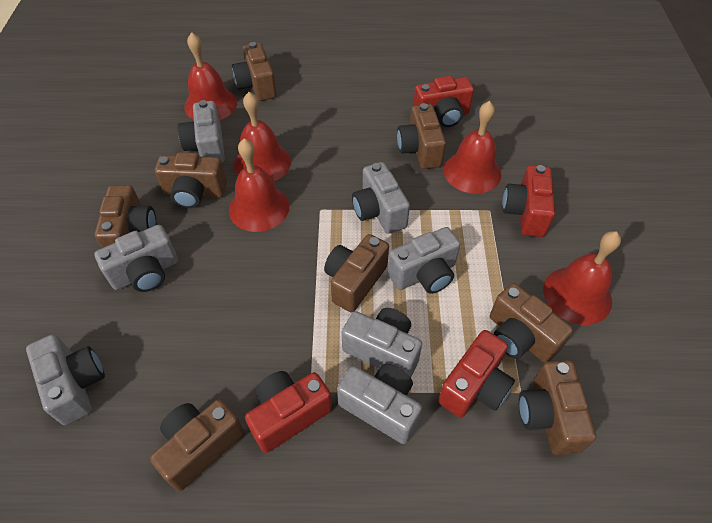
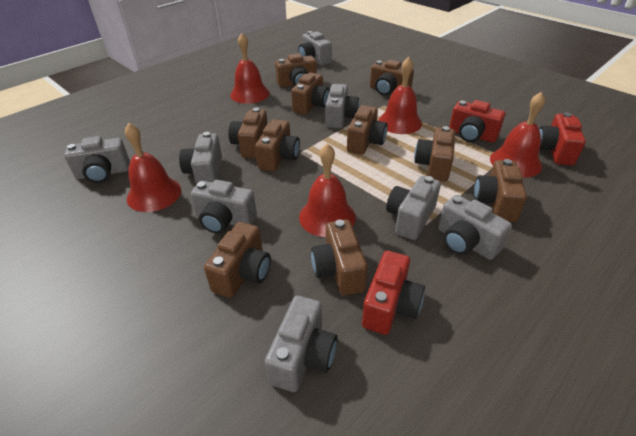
brown camera: [94,185,156,248] [150,399,244,491] [155,152,227,208] [232,42,277,101] [324,234,389,313] [397,103,446,169] [490,283,573,363] [518,360,596,455] = 8 -> [204,222,271,298] [228,108,268,159] [255,119,300,171] [275,53,317,88] [291,73,330,115] [311,220,368,296] [347,105,388,155] [370,60,414,96] [414,126,455,182] [474,159,527,222] = 10
grey camera: [26,334,105,425] [94,225,178,292] [178,100,225,163] [337,364,422,444] [341,308,422,378] [352,162,410,234] [387,227,460,294] = 7 -> [64,136,130,183] [179,132,222,185] [191,180,257,234] [265,296,337,392] [298,31,332,66] [325,84,359,128] [386,176,441,240] [438,195,512,260] = 8
red camera: [245,371,332,453] [413,76,474,127] [438,330,515,418] [502,165,555,237] = 4 -> [362,251,425,335] [449,100,505,143] [539,112,586,166] = 3

